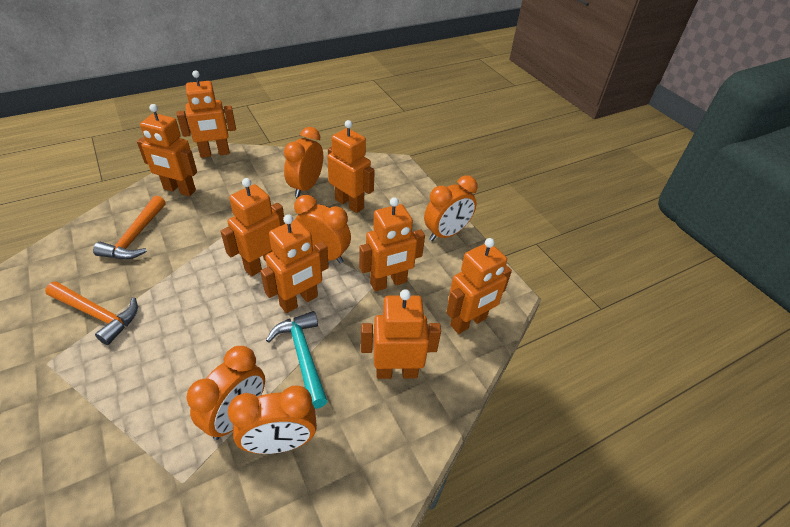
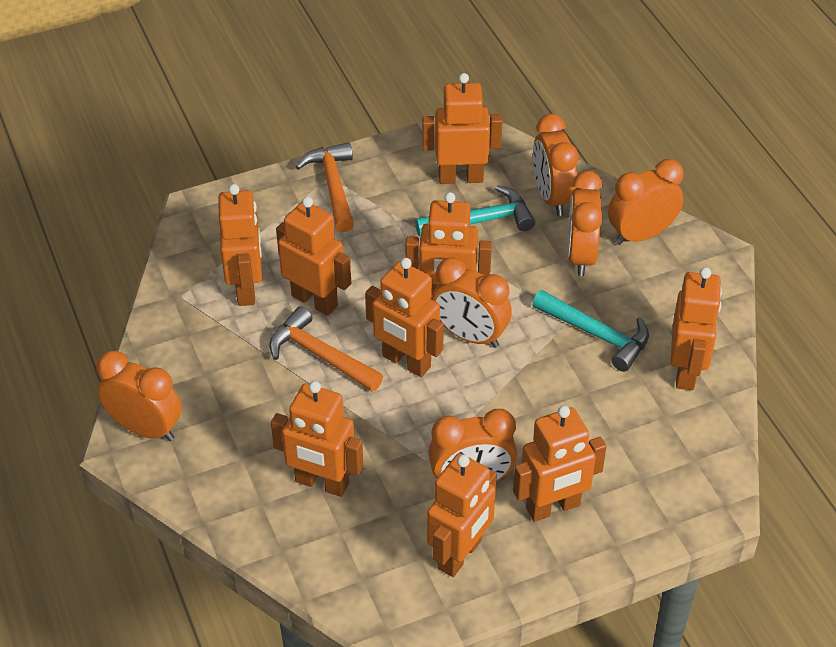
orange clock: [186,346,265,440] [228,386,317,454] [284,127,323,197] [294,195,351,264] [424,176,478,241] = 5 -> [96,351,181,441] [428,409,517,482] [432,257,512,348] [533,114,578,216] [567,171,603,276] [608,159,684,245] = 6
orange robot: [137,104,197,196] [176,70,236,158] [220,178,285,276] [260,214,329,313] [327,120,375,213] [359,197,425,292] [361,289,441,379] [446,238,512,334] = 8 -> [218,184,262,306] [271,381,363,497] [276,197,351,316] [365,258,444,377] [406,192,492,300] [422,73,503,184] [427,453,497,577] [513,406,606,522] [670,267,722,390] = 9
turquoise hammer: [266,311,327,409] = 1 -> [415,185,535,237] [532,290,649,372] = 2

